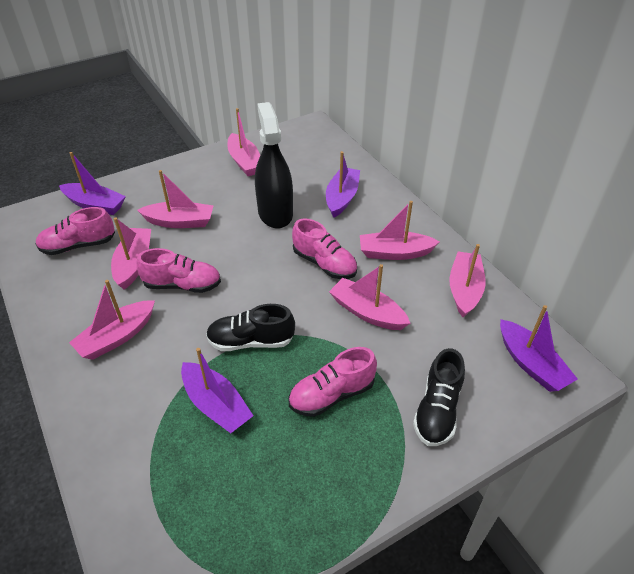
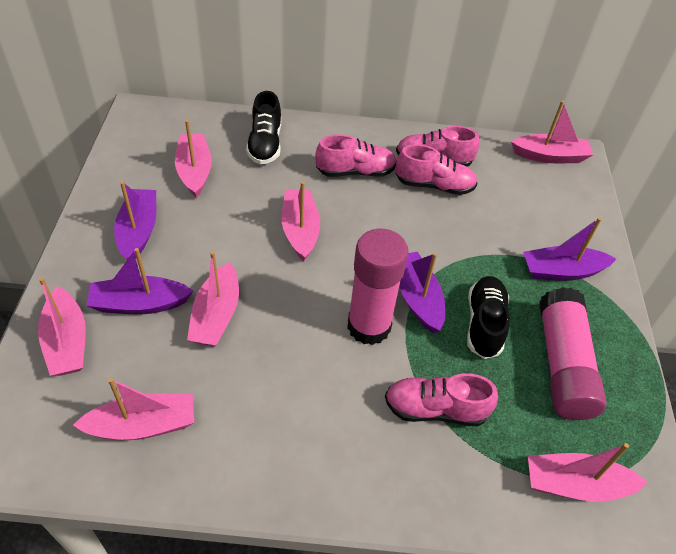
black spray bottle: [255,102,293,229] = 1 -> none = 0
pink glue stick: none = 0 -> [347,229,409,345] [539,287,607,420] = 2

